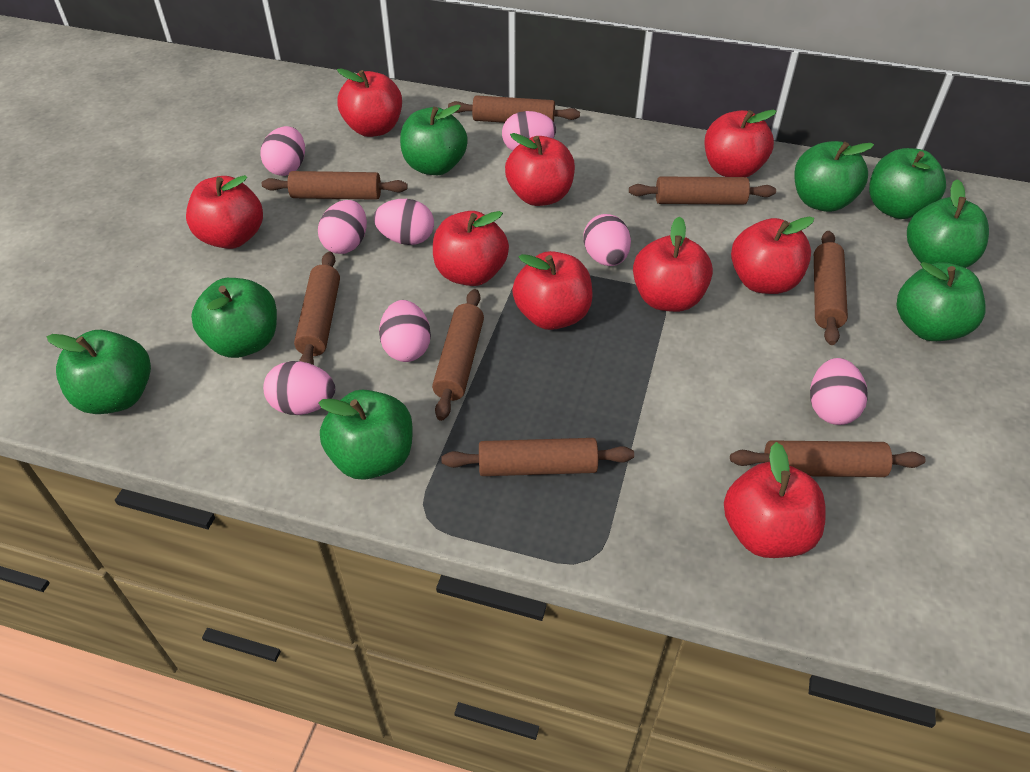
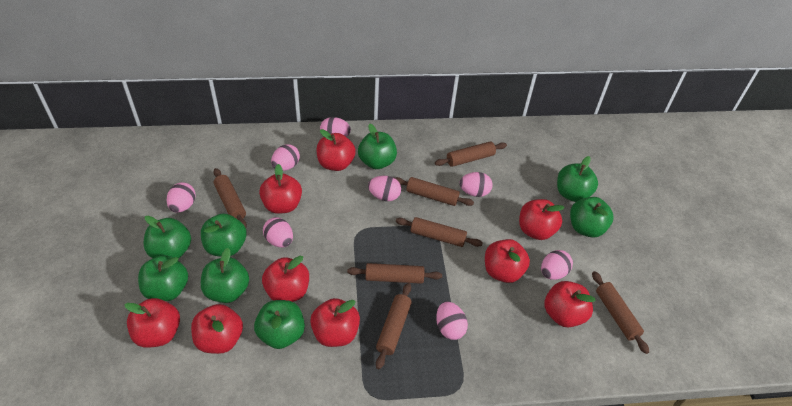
brown rolling pin: [262,171,408,200] [294,251,340,365] [432,289,484,421] [442,438,634,476] [448,95,580,123] [629,177,776,205] [730,440,926,477] [814,231,848,345] = 8 -> [213,168,247,228] [347,263,442,284] [376,283,412,369] [395,177,474,206] [396,217,483,247] [435,141,507,167] [592,271,649,354] = 7

